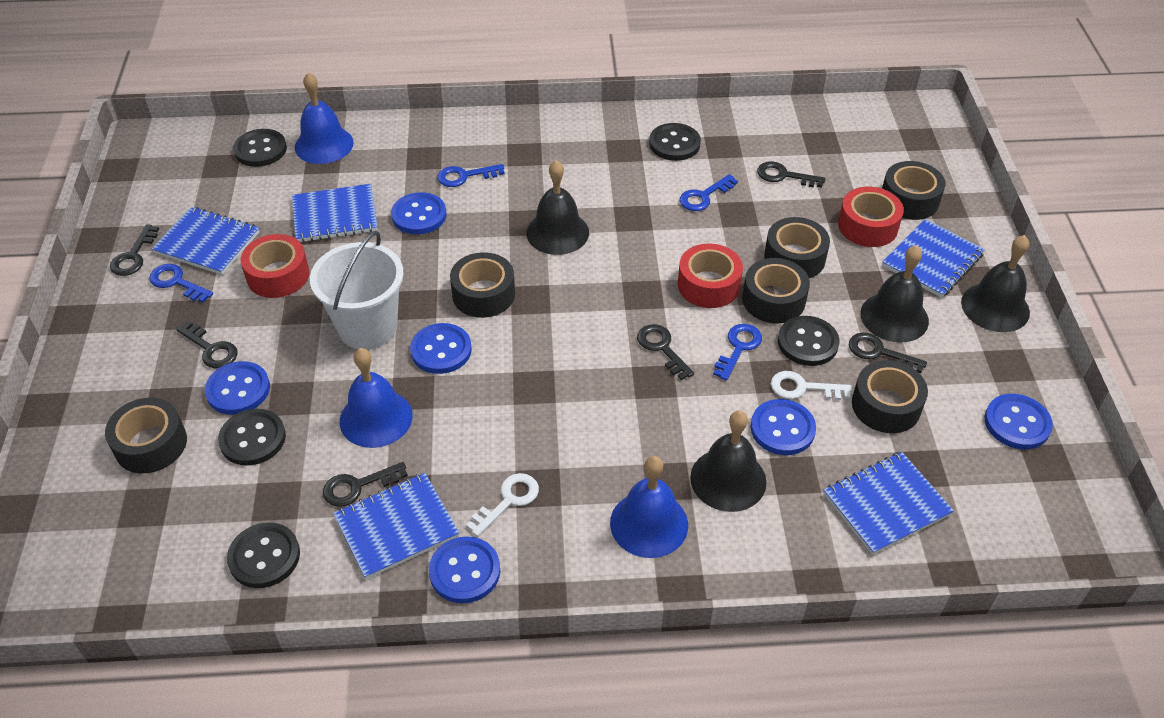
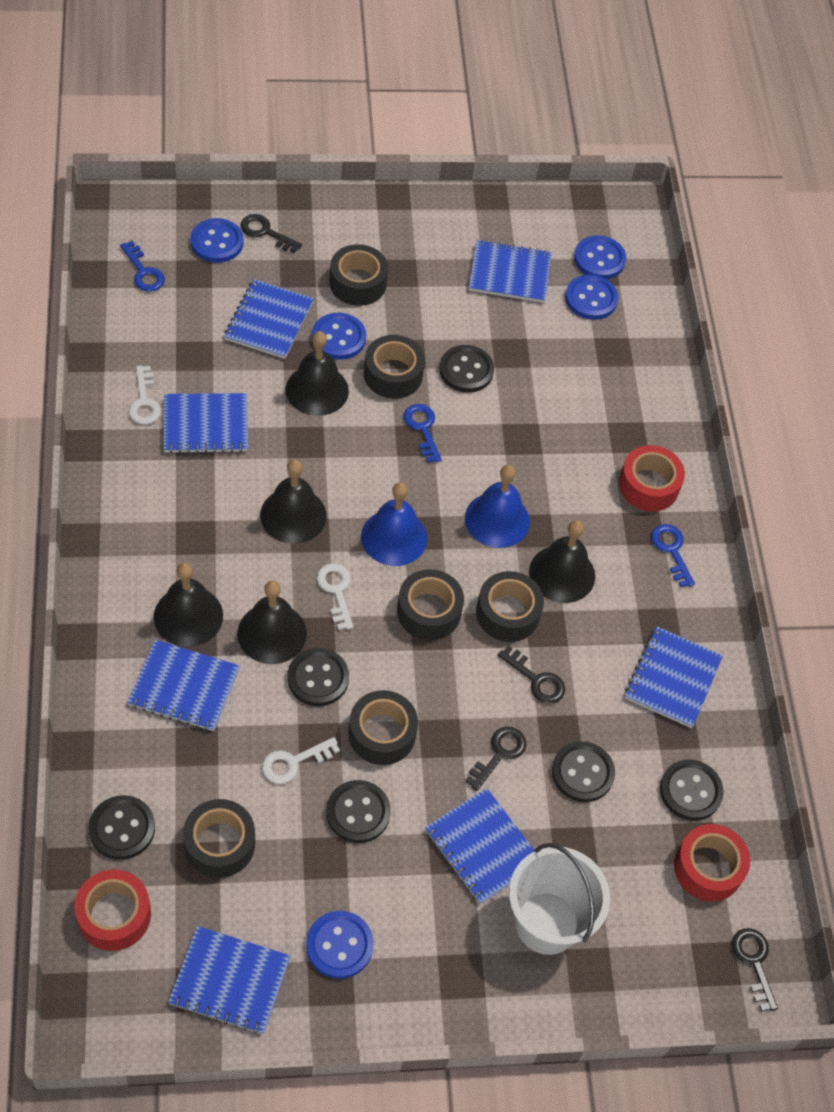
black bell: [526,160,589,255] [690,410,767,512] [861,245,929,342] [961,235,1030,332] = 4 -> [154,562,223,647] [237,580,307,664] [260,459,326,544] [286,331,349,416] [529,520,595,603] = 5
black button: [218,409,286,465] [227,522,300,588] [233,129,287,167] [649,123,701,161] [778,316,840,366] = 5 -> [89,795,155,860] [287,648,349,706] [326,780,391,843] [439,345,494,393] [552,741,615,802] [660,759,724,821] = 6
black key: [110,224,159,276] [176,321,238,368] [323,462,408,507] [637,324,694,380] [757,161,825,188] [849,332,927,373] = 6 -> [240,214,302,253] [465,727,527,791] [498,646,565,704] [732,928,778,1012] = 4
blue bell: [295,73,354,164] [340,348,413,448] [610,456,688,558] = 3 -> [361,482,427,566] [465,465,530,548] = 2
blue button: [205,361,270,415] [391,192,447,234] [410,323,472,374] [429,536,500,603] [751,399,816,455] [984,394,1053,449] = 6 -> [190,218,244,263] [306,911,374,979] [312,313,366,360] [565,275,618,320] [574,235,626,279] = 5
blue key: [149,264,213,303] [437,164,505,187] [679,174,738,211] [713,324,762,381] = 4 -> [120,241,165,292] [404,404,442,463] [651,524,695,587] = 3
blue notebook: [152,207,259,275] [292,184,378,242] [333,473,459,579] [823,452,954,555] [882,219,985,298] = 5 -> [127,639,240,731] [164,393,248,454] [168,926,291,1034] [224,279,314,359] [425,788,534,904] [469,240,552,303] [625,626,723,728] = 7
white key: [466,473,539,537] [771,371,852,400] = 2 -> [128,365,161,425] [262,737,340,784] [317,563,354,630] = 3

